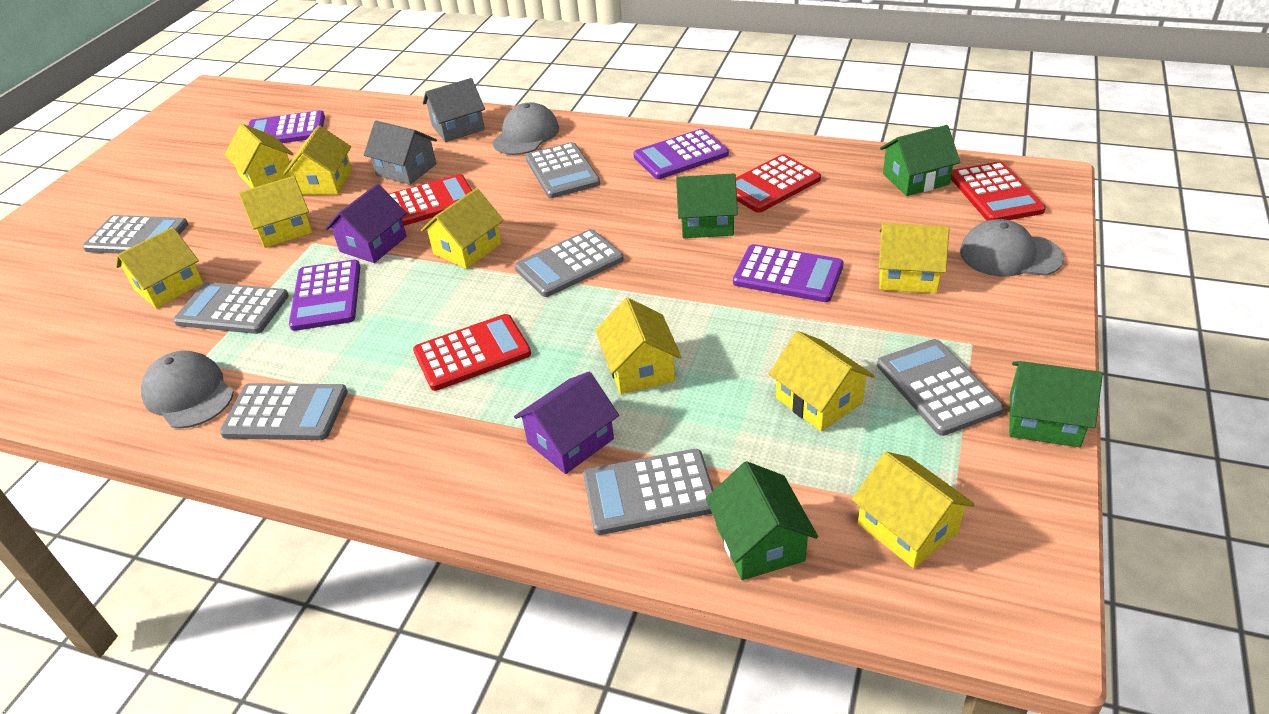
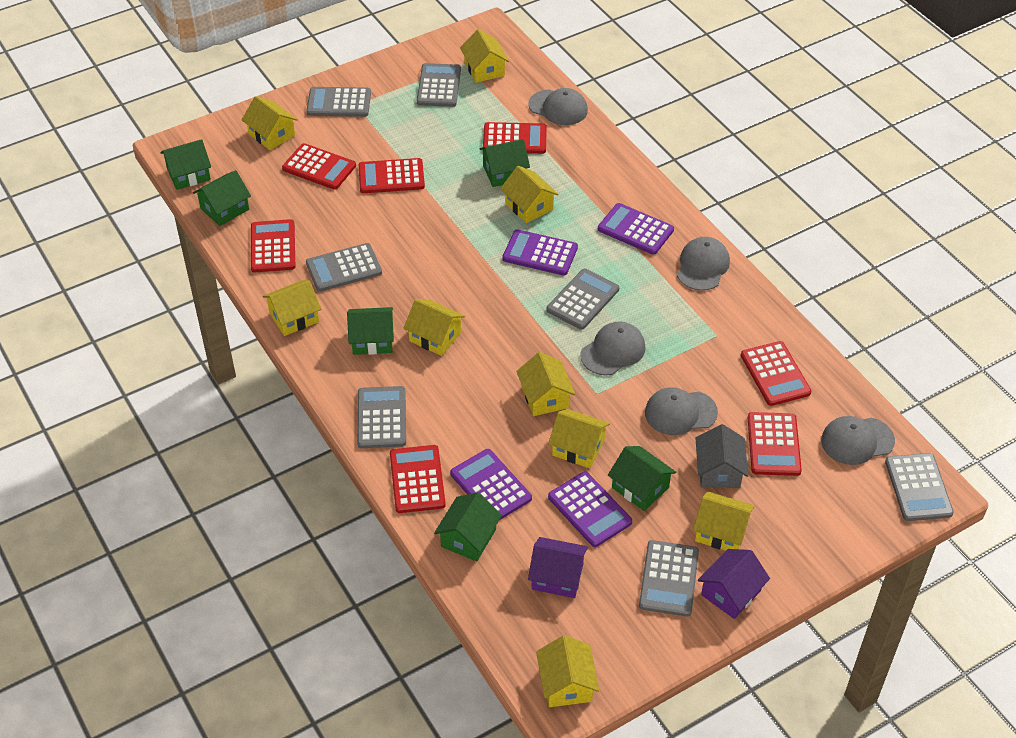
green house: [676,173,738,238] [705,461,818,580] [880,125,960,196] [1009,361,1103,447] = 4 -> [160,139,211,190] [193,170,251,226] [347,307,394,355] [434,492,502,562] [479,139,530,187] [608,446,676,511] = 6
grey cap: [141,351,234,428] [492,102,559,155] [960,219,1064,277] = 3 -> [528,88,588,125] [580,321,646,376] [645,388,718,435] [677,237,730,291] [821,416,895,465] = 5
grey house: [364,121,437,185] [423,78,485,142] = 2 -> [695,424,748,488] = 1
red calculator: [389,174,472,226] [413,314,531,391] [736,154,821,213] [951,161,1046,221] = 4 -> [251,219,295,272] [282,143,356,190] [359,158,425,193] [390,445,446,513] [483,122,547,154] [741,341,811,406] [748,412,802,476] = 7

